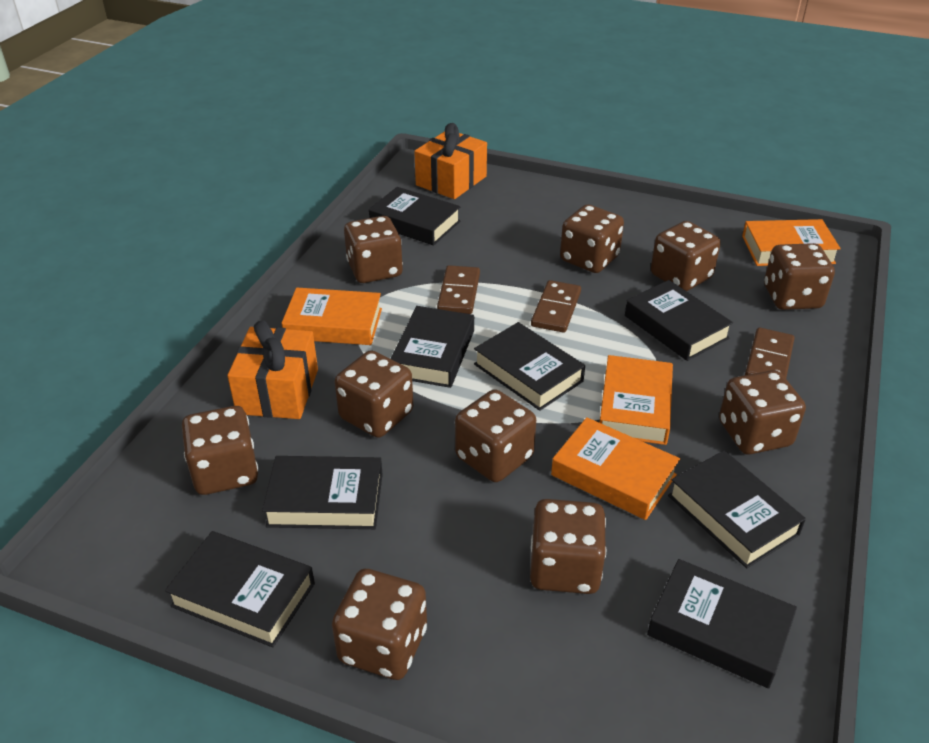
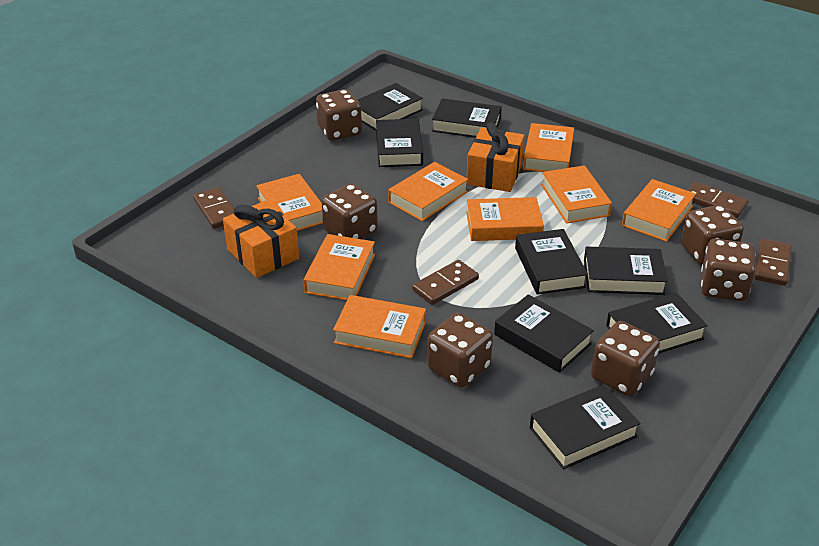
brown dice: [182,406,258,495] [332,569,427,680] [335,350,413,438] [344,216,403,283] [455,389,536,482] [530,499,606,594] [560,204,624,273] [651,221,721,291] [719,370,806,454] [764,243,835,310] = 10 -> [316,89,362,141] [322,183,378,239] [427,313,493,388] [591,321,660,396] [681,205,744,266] [701,239,756,301] = 6
brown domino: [437,265,480,314] [531,280,581,333] [745,327,795,378] = 3 -> [193,187,234,229] [412,260,479,305] [688,182,749,218] [754,239,792,286] = 4
orange book: [282,288,382,345] [551,417,680,520] [599,355,673,445] [742,219,841,266] = 4 -> [256,174,323,231] [303,234,375,300] [333,295,426,358] [388,162,469,221] [466,197,544,241] [523,123,574,172] [541,165,612,224] [622,179,696,242] = 8

